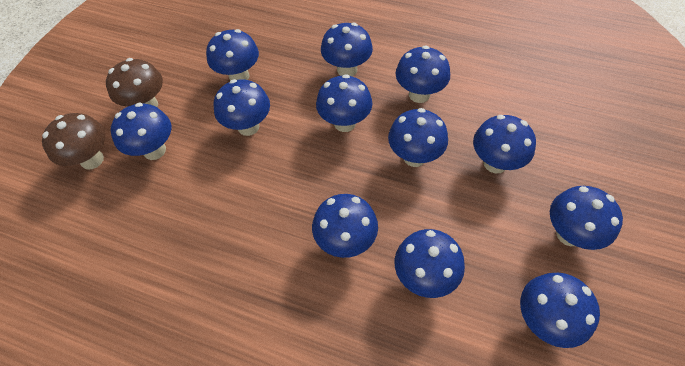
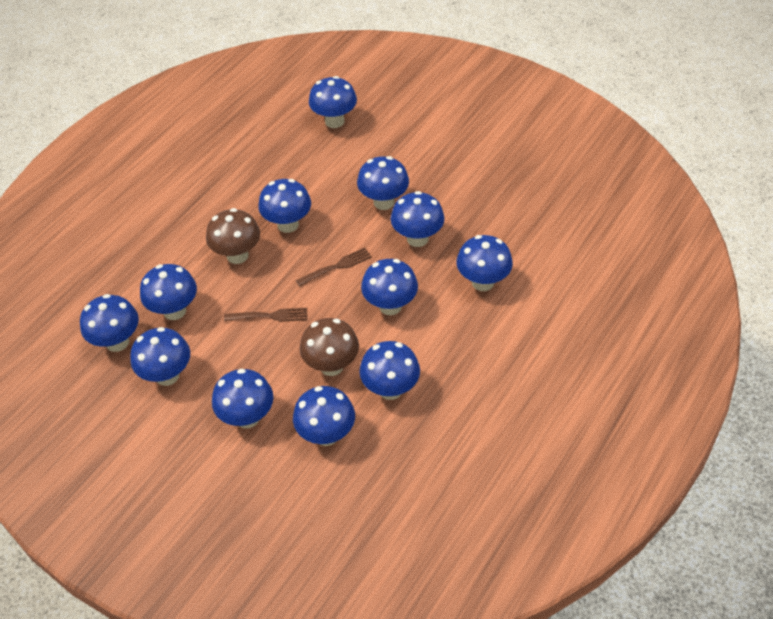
brown fork: none = 0 -> [224,308,307,322] [296,248,372,286] = 2

